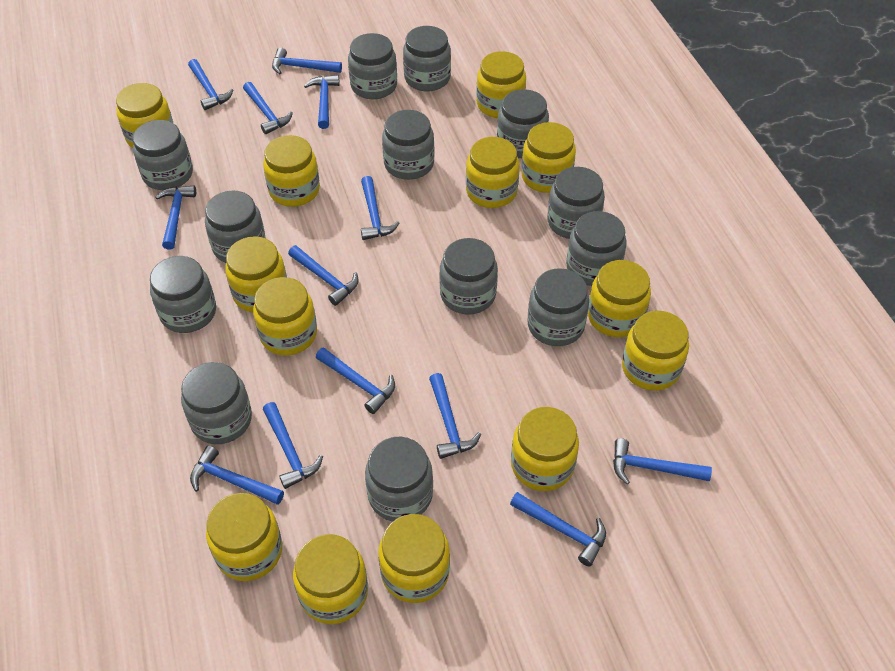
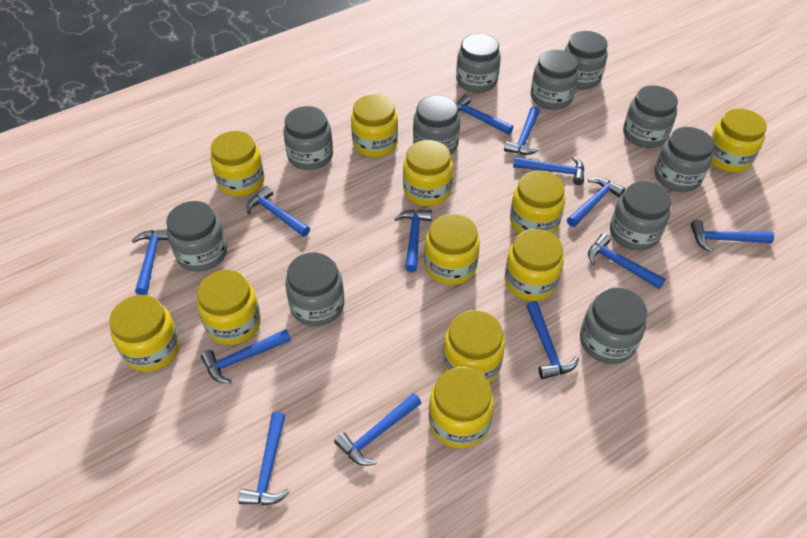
grey jar: [133,120,193,190] [150,256,216,333] [181,362,252,444] [205,191,266,263] [348,33,397,99] [365,437,433,522] [382,110,435,180] [403,26,451,91] [440,238,498,315] [497,89,549,158] [527,268,589,346] [547,167,605,239] [566,211,627,286] = 13 -> [166,201,227,272] [283,106,333,170] [285,252,344,326] [413,95,460,155] [456,34,501,93] [531,50,578,110] [564,31,608,89] [580,288,647,364] [610,181,671,250] [623,85,678,148] [655,127,714,192] = 11
yellow jar: [116,83,173,148] [206,493,282,581] [225,236,287,313] [253,277,317,356] [263,135,320,207] [293,534,368,624] [378,514,450,603] [466,137,520,208] [476,51,526,118] [511,407,579,491] [521,122,576,193] [588,260,651,337] [622,311,689,391] = 13 -> [109,295,180,372] [197,270,261,345] [210,131,265,197] [351,94,398,158] [403,140,453,206] [424,214,480,285] [429,367,494,449] [443,310,505,384] [505,229,564,301] [510,171,565,234] [711,109,767,173] = 11

